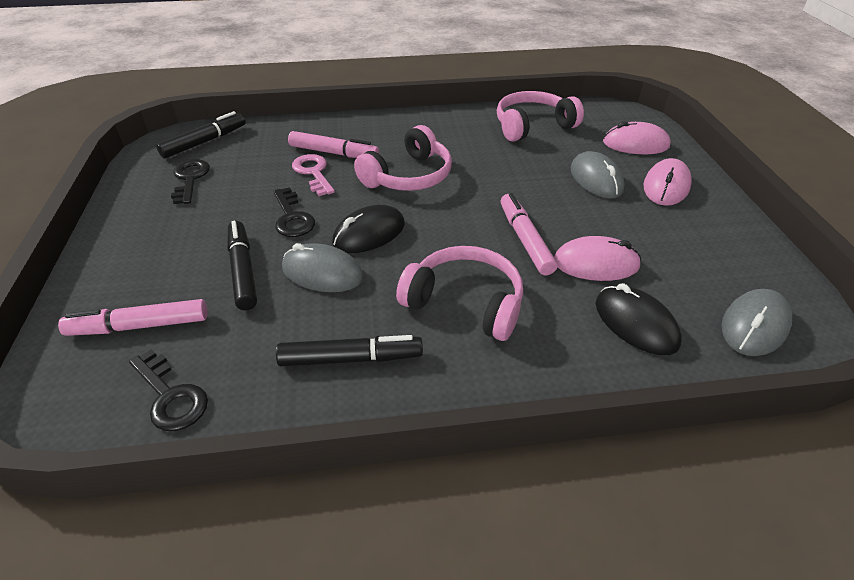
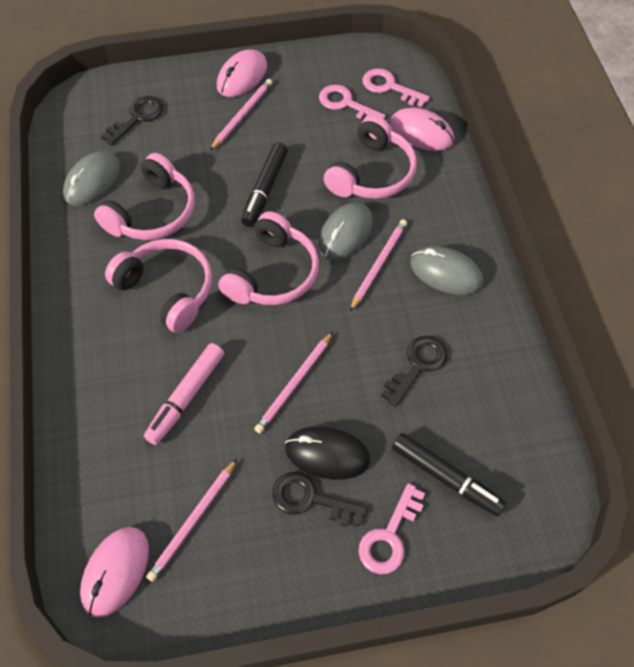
black marker: [156,111,246,159] [227,221,257,310] [276,335,423,366] = 3 -> [241,143,288,227] [392,433,507,517] = 2
black mouse: [332,205,405,253] [595,283,682,355] = 2 -> [285,426,370,480] = 1
pink headphones: [354,125,452,191] [396,246,523,341] [497,91,584,142] = 3 -> [94,153,195,240] [105,239,212,333] [218,211,319,305] [324,115,417,199] = 4
pink key: [292,154,335,196] = 1 -> [319,84,386,120] [358,483,425,574] [362,68,430,107] = 3
pink marker: [58,299,208,336] [288,131,379,158] [501,193,558,275] = 3 -> [144,343,224,445] = 1
pink pencil: none = 0 -> [146,459,237,582] [210,79,272,150] [254,332,333,433] [350,219,407,311] = 4

